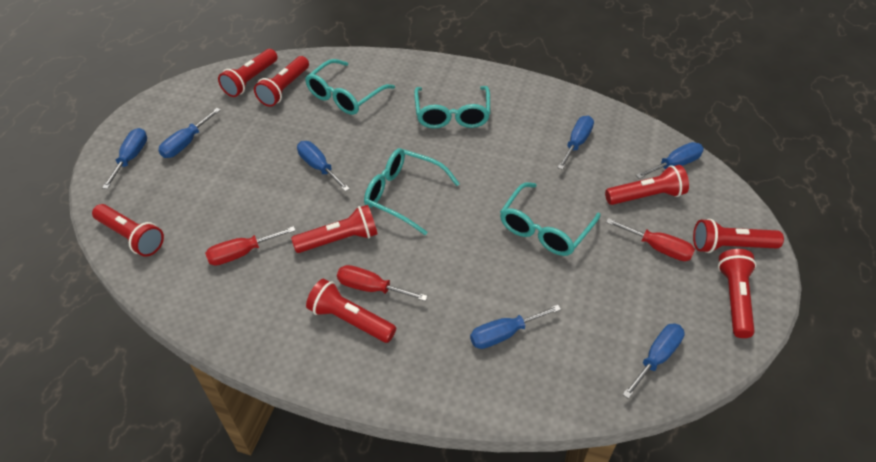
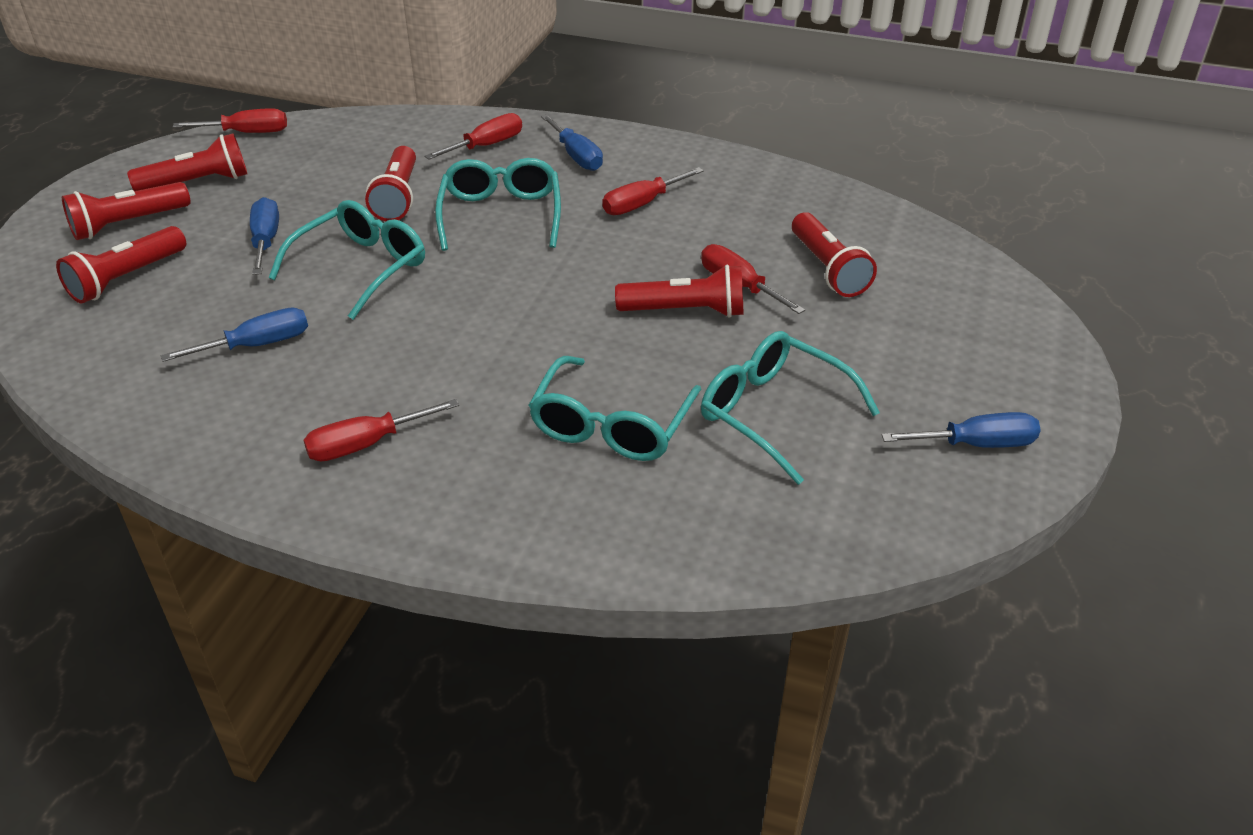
blue screwdriver: [102,128,147,189] [158,108,220,158] [297,141,350,192] [470,305,561,349] [558,116,594,170] [622,323,685,399] [636,142,704,179] = 7 -> [161,307,308,362] [250,197,279,275] [541,114,603,171] [881,412,1041,448] = 4
red flashlight: [92,204,164,257] [218,49,278,97] [254,56,309,107] [291,205,378,253] [306,279,396,343] [605,165,689,205] [693,219,784,253] [718,249,756,338] = 8 -> [56,226,186,304] [62,182,191,240] [127,133,248,191] [365,146,416,221] [615,265,743,318] [792,212,877,297] = 6
red screwdriver: [205,226,296,266] [337,265,428,301] [606,218,695,261] = 3 -> [172,109,287,133] [304,399,459,461] [425,113,522,160] [602,167,704,215] [701,244,805,314] = 5

